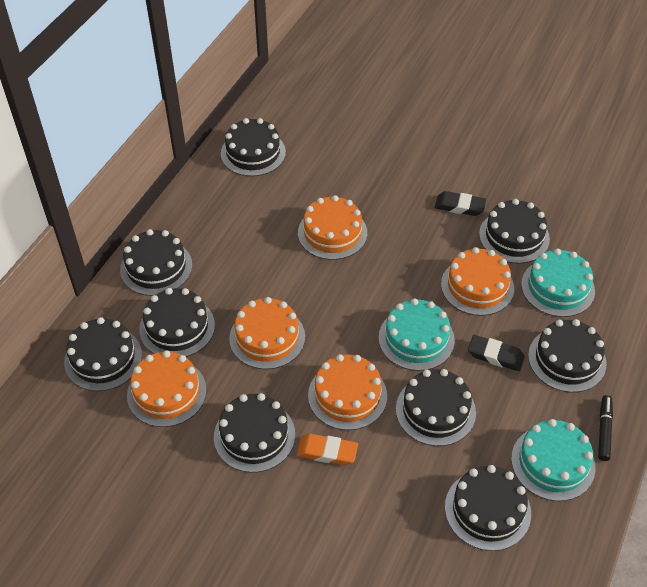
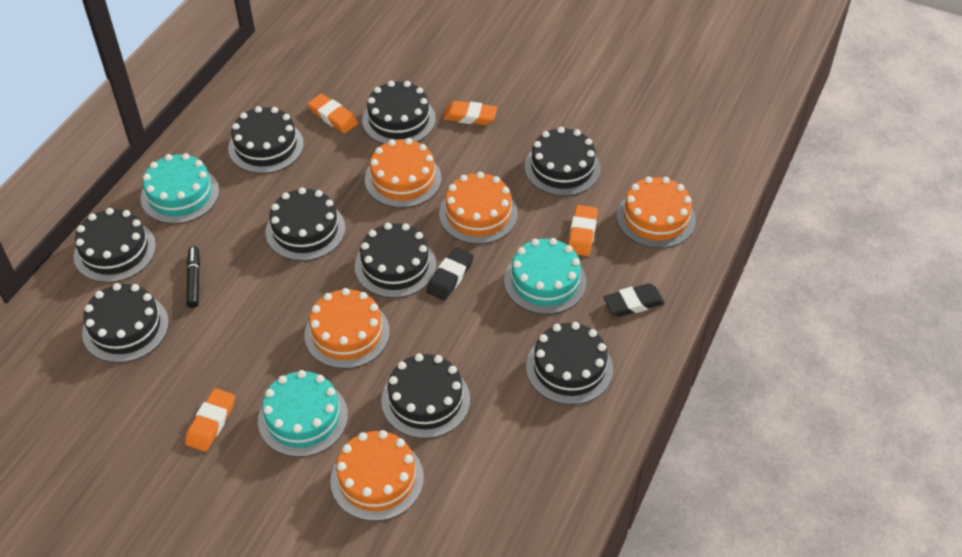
orange eraser: [297,434,358,465] = 1 -> [185,388,235,452] [308,94,358,133] [443,101,497,125] [568,205,598,256] = 4

